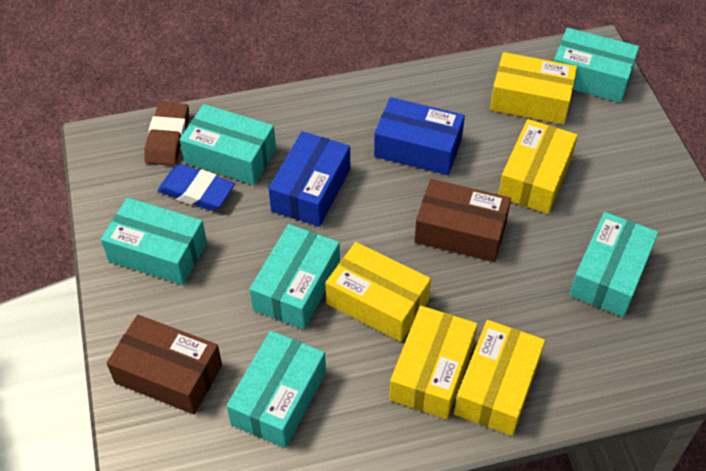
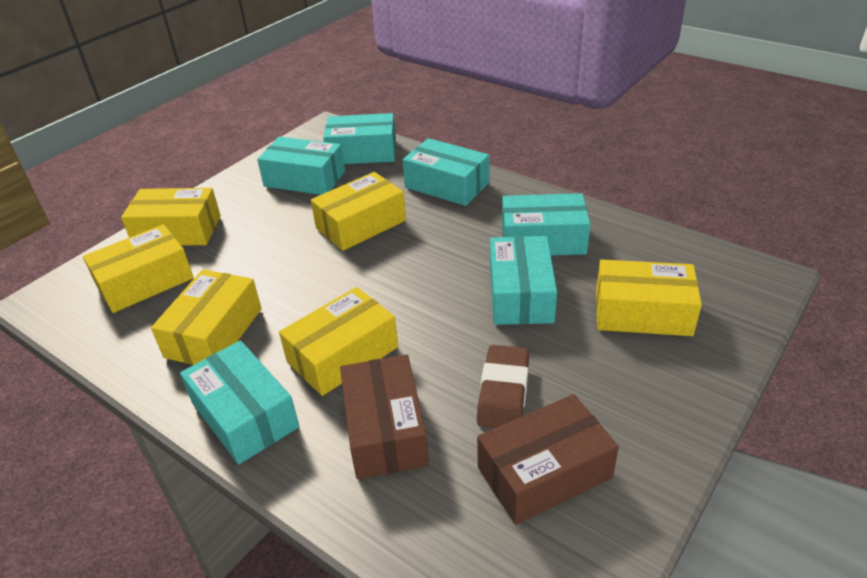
blue box: [268,131,350,227] [374,97,465,175] = 2 -> none = 0
blue eraser: [158,164,235,211] = 1 -> none = 0
yellow box: [325,242,431,342] [389,306,478,419] [454,320,545,436] [490,52,577,125] [498,119,578,214] = 5 -> [83,224,194,313] [121,188,221,245] [151,269,262,365] [279,287,398,396] [311,172,406,251] [596,259,702,336] = 6

